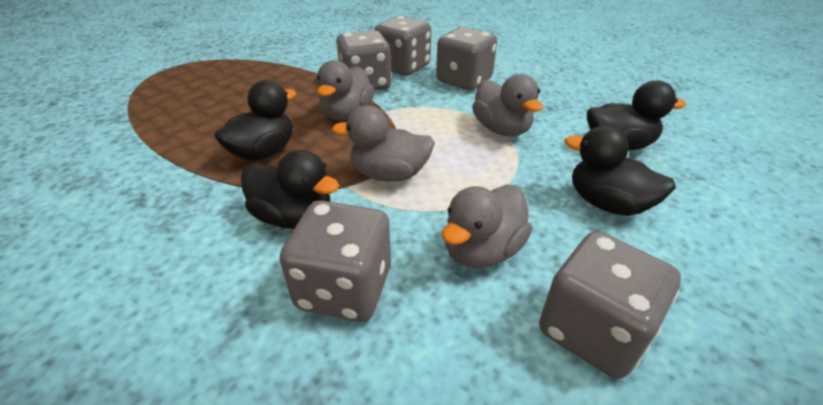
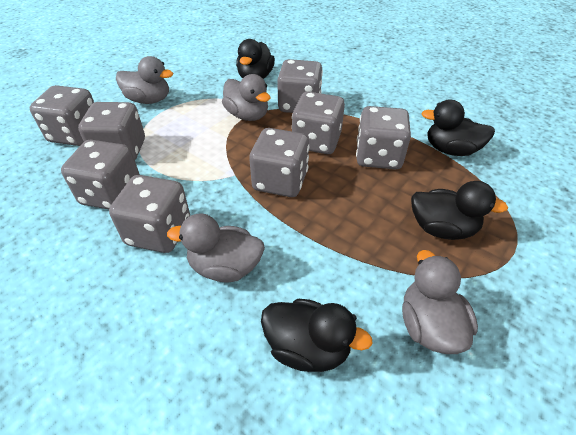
grey dice: [279,201,391,322] [336,30,391,90] [375,16,431,76] [436,27,497,90] [539,231,681,379] = 5 -> [30,85,94,146] [61,140,140,209] [78,102,145,160] [109,175,190,253] [249,128,309,197] [277,59,323,113] [292,92,345,154] [356,106,411,169] = 8

